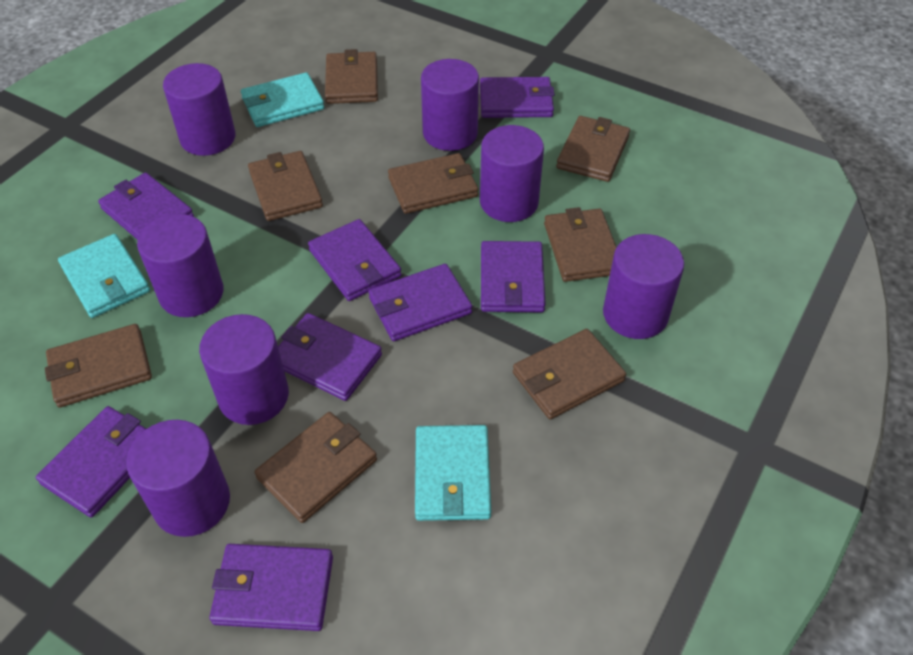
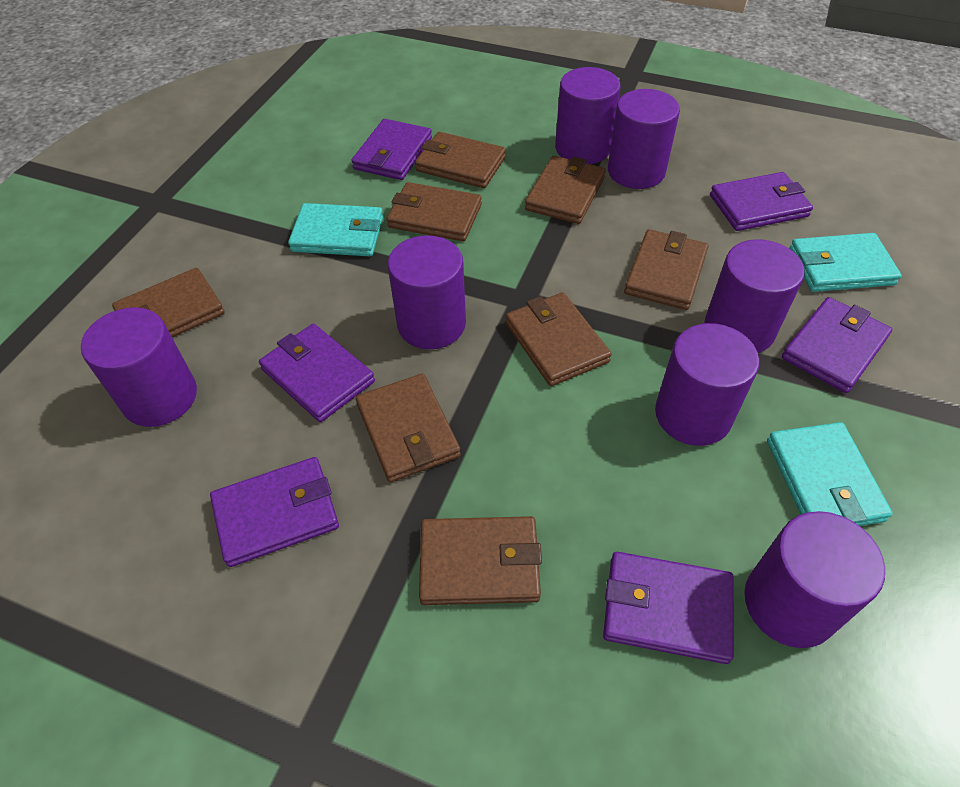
purple wallet: [36,406,146,517] [98,172,194,240] [209,544,333,631] [278,313,382,401] [308,219,402,301] [369,264,472,341] [480,77,555,118] [481,241,546,313] = 8 -> [210,457,339,567] [259,324,375,422] [351,119,432,180] [603,552,734,664] [710,172,813,231] [782,297,892,393] = 6

